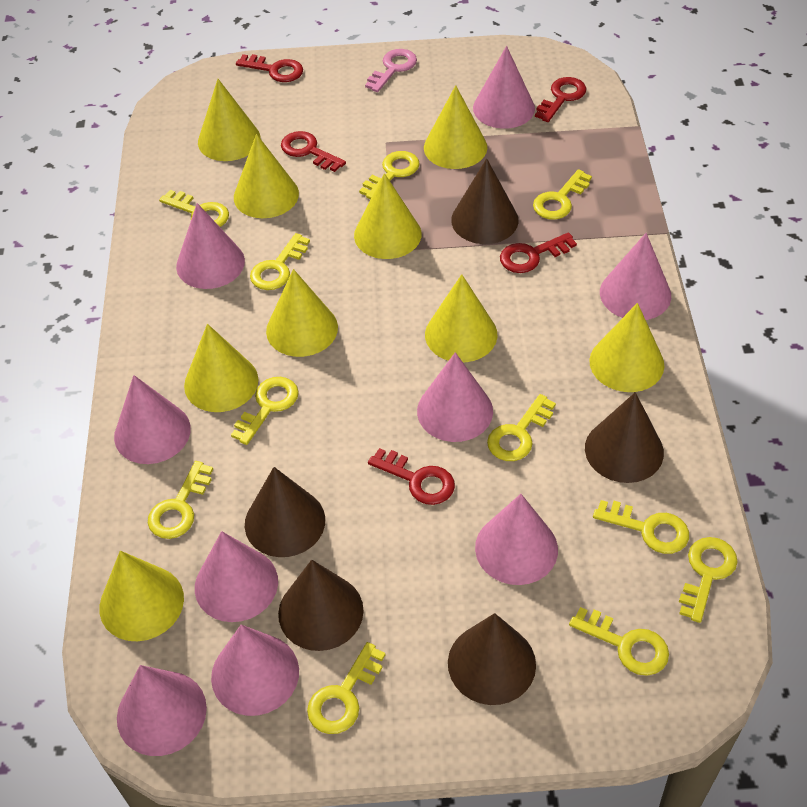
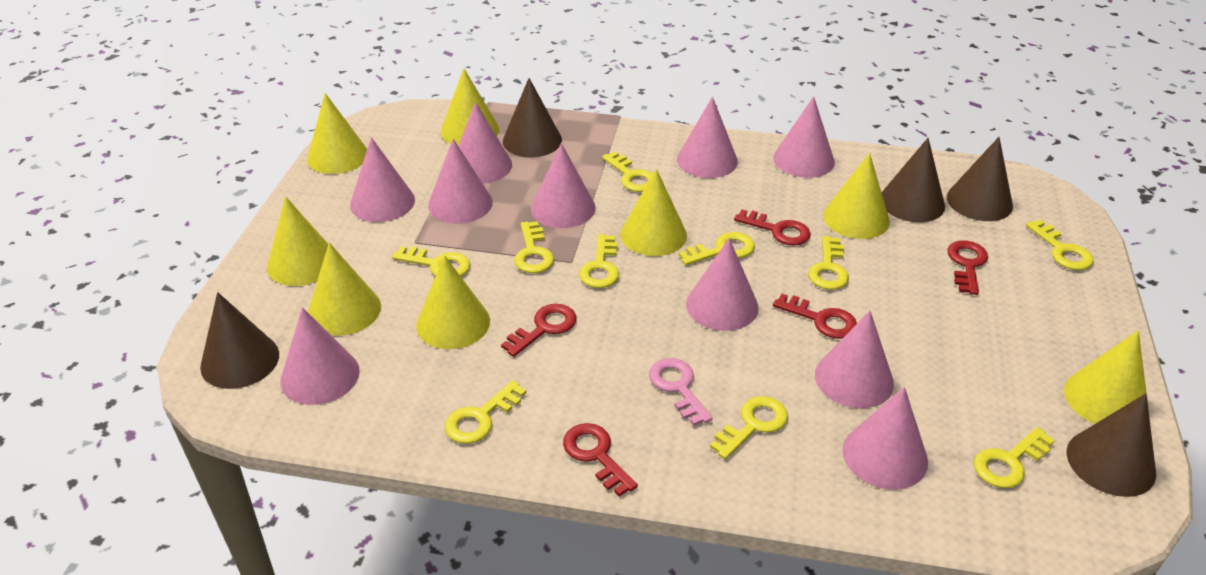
pink cone: [114,375,191,464] [117,665,207,756] [176,203,245,289] [195,531,278,622] [211,625,299,716] [417,352,493,442] [473,46,535,129] [475,494,558,585] [600,233,671,320] = 9 -> [280,307,360,405] [350,137,415,222] [428,139,493,224] [459,102,512,184] [531,143,595,228] [677,97,738,178] [686,238,759,331] [773,96,835,178] [815,311,894,408] [843,387,928,490] = 10
yellow cone: [99,551,184,641] [184,324,258,412] [198,79,261,161] [234,134,299,218] [266,269,338,357] [354,173,422,259] [424,85,487,169] [425,274,498,362] [589,303,664,392] = 9 -> [267,197,328,286] [307,93,367,174] [308,243,381,336] [416,255,490,349] [441,68,499,146] [620,169,687,256] [823,153,890,239] [1064,330,1148,424] = 8
yellow key: [148,461,213,539] [159,190,229,227] [231,377,299,445] [250,233,310,290] [307,642,385,734] [359,151,420,199] [487,394,556,461] [533,169,592,220] [569,607,669,676] [593,500,689,554] [679,537,738,623] = 11 -> [392,246,470,276] [445,380,526,444] [514,221,554,273] [579,234,619,288] [602,152,653,192] [679,232,755,265] [710,396,788,459] [808,236,849,290] [974,427,1055,488] [1026,220,1094,270] = 10

